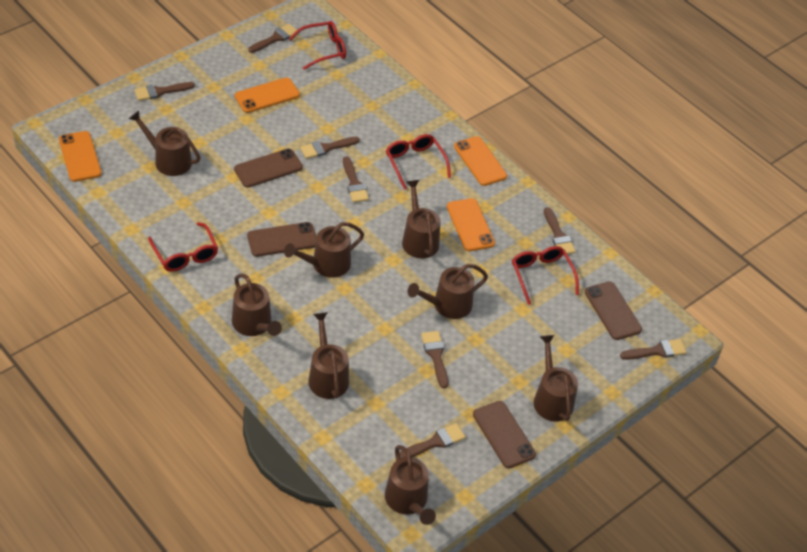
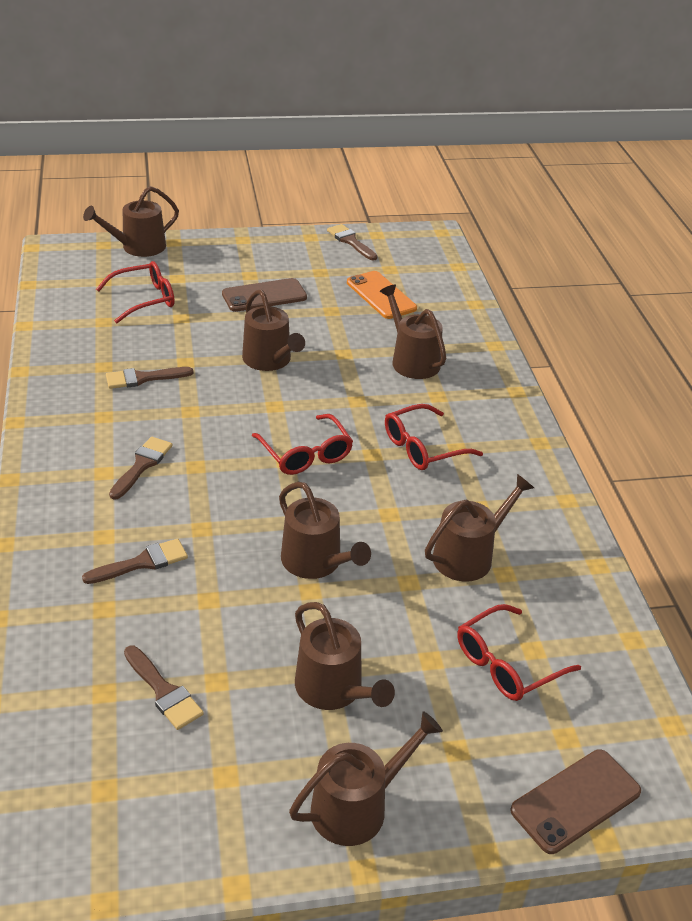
brown brush: [134,82,195,101] [248,24,297,53] [300,137,360,159] [343,156,369,203] [399,423,466,459] [421,331,448,388] [544,207,576,255] [620,339,687,360] = 8 -> [82,538,188,584] [106,367,193,389] [109,437,172,500] [124,646,204,730] [327,224,377,260] = 5
brown phone: [234,149,303,188] [247,222,316,257] [473,401,536,468] [585,281,642,340] = 4 -> [222,278,307,312] [510,749,641,854] = 2
brown watering can: [129,110,200,176] [232,273,282,336] [284,222,364,278] [308,312,349,399] [385,445,436,525] [402,180,441,259] [408,264,488,319] [533,335,578,421] = 8 -> [83,186,179,257] [242,290,305,371] [279,482,371,579] [289,711,443,846] [295,602,395,710] [380,284,446,379] [425,474,534,582] = 7
orange phone: [59,131,102,182] [234,77,300,113] [447,198,495,251] [454,136,507,186] = 4 -> [347,271,417,319] = 1

